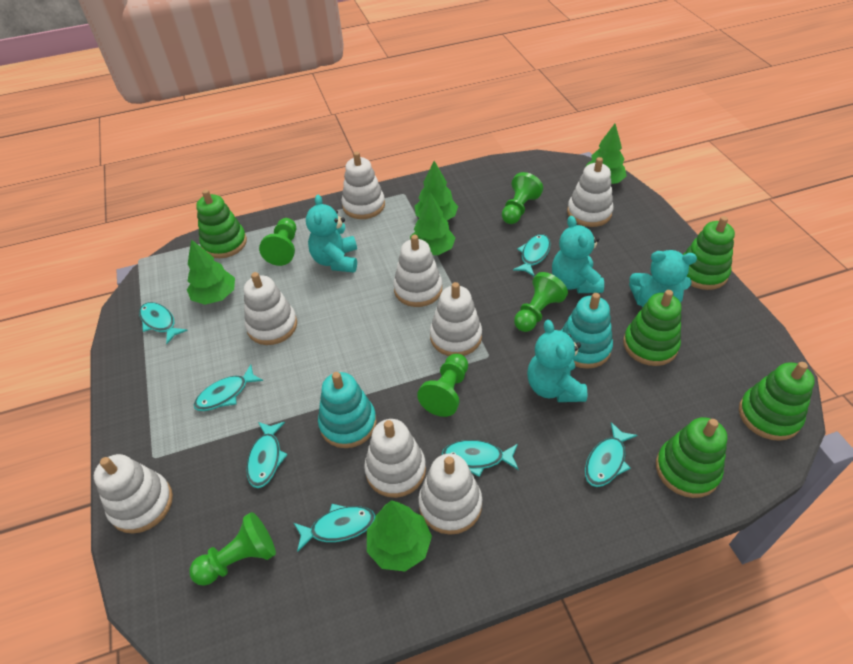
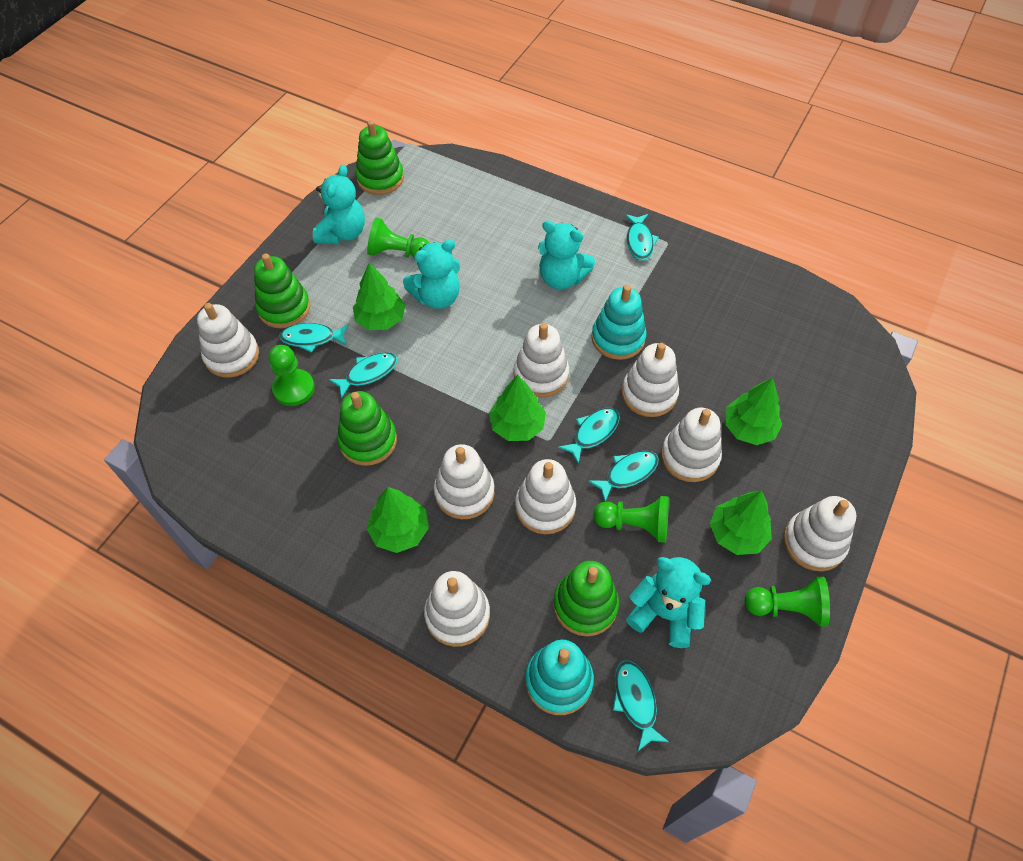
green pawn: [190,512,276,586] [259,218,296,266] [417,354,468,417] [502,172,543,224] [514,272,568,332] = 5 -> [268,345,315,406] [367,218,429,258] [593,496,669,543] [744,577,830,626] = 4
green stacking toy: [196,190,247,258] [623,290,681,366] [656,417,727,498] [683,216,735,290] [739,362,815,441] = 5 -> [254,253,310,329] [337,391,397,466] [355,120,404,195] [553,561,619,636] = 4
turquoise fish: [139,302,188,344] [194,365,263,411] [246,422,288,488] [294,504,376,552] [441,440,519,477] [513,234,551,276] [585,422,637,487] = 7 -> [279,323,348,353] [329,352,398,399] [558,408,620,464] [588,450,659,501] [613,660,669,751] [625,214,659,261] = 6

